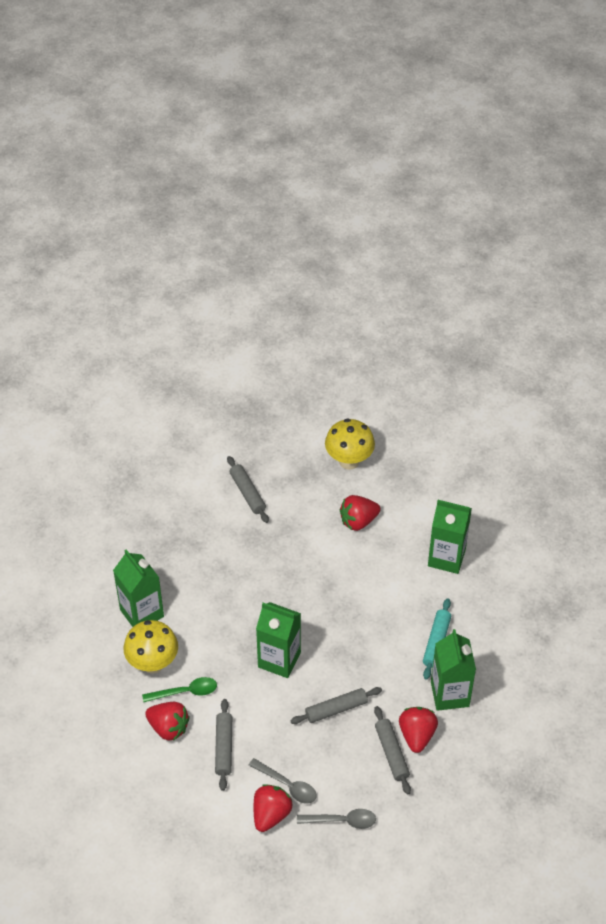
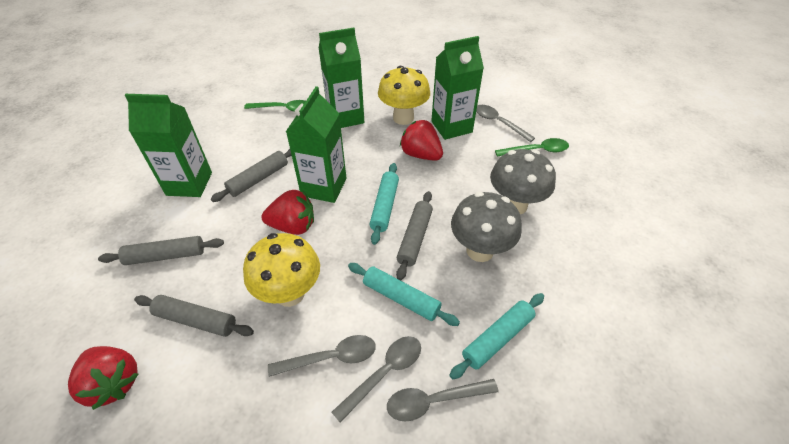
green spoon: [142,677,217,702] = 1 -> [244,100,306,112] [495,138,569,157] = 2
grey mushroom: none = 0 -> [451,192,522,262] [490,149,556,214] = 2
grey spoon: [249,758,317,804] [297,809,376,829] = 2 -> [268,335,376,377] [331,336,421,423] [387,379,499,422] [476,105,535,142] = 4
red strawberry: [145,702,190,741] [254,784,292,832] [340,495,381,531] [399,707,438,753] = 4 -> [68,346,139,410] [261,190,314,235] [400,120,443,161] = 3
turquoise rolling pin: [423,598,451,680] = 1 -> [348,263,460,326] [369,163,399,245] [449,293,544,379] = 3

